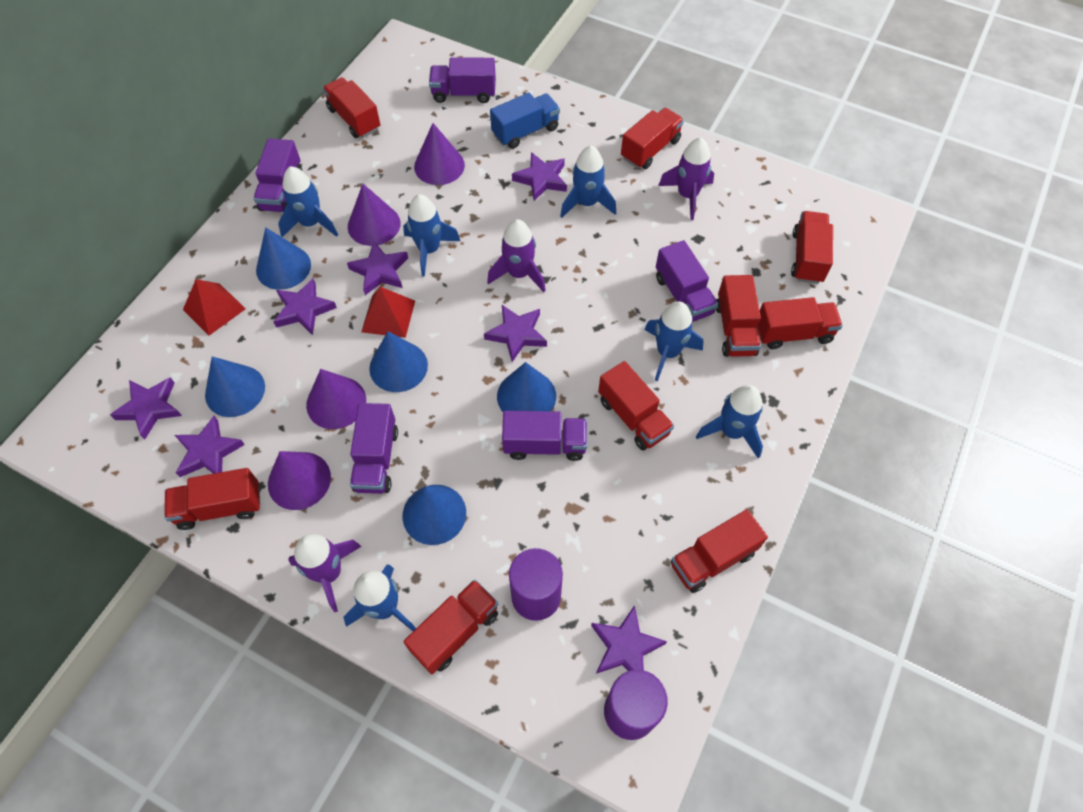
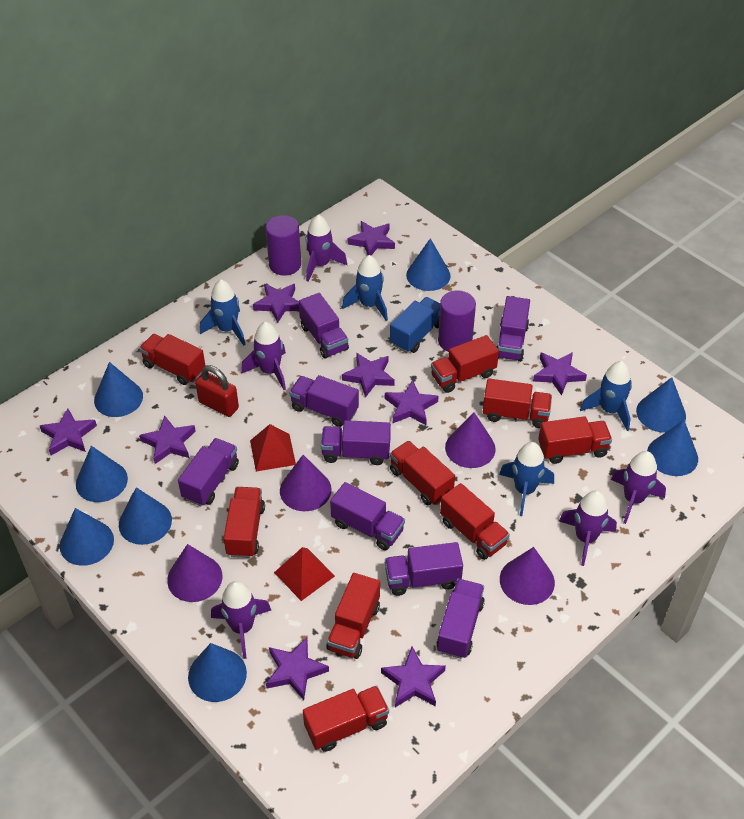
blue cone: [205,356,265,417] [256,228,311,290] [369,331,428,392] [402,485,466,545] [497,362,556,412] = 5 -> [60,508,114,566] [76,446,128,502] [94,362,143,417] [119,487,172,545] [188,643,247,702] [406,238,451,291] [636,377,686,433] [647,420,698,476] = 8
blue rocket: [278,166,338,237] [343,565,416,631] [403,194,460,277] [560,146,616,218] [644,302,703,381] [696,385,763,458] = 6 -> [200,280,246,346] [342,255,388,321] [499,442,554,516] [580,361,632,431] = 4
purple rocket: [288,534,361,612] [487,219,546,292] [658,137,714,220] = 3 -> [211,581,271,659] [241,322,286,390] [306,214,347,281] [559,490,617,566] [611,451,666,524] = 5
purple star: [110,378,182,439] [175,416,245,477] [273,278,337,335] [347,241,408,295] [484,305,547,362] [512,152,567,201] [591,605,667,674] = 7 -> [40,408,97,456] [139,416,196,464] [253,284,299,323] [266,637,329,700] [342,353,395,398] [348,221,395,255] [381,647,446,707] [385,380,439,425] [533,352,587,396] = 9
purple truck: [253,138,302,212] [350,403,398,494] [429,57,496,103] [502,411,587,461] [656,240,718,322] = 5 -> [178,438,239,506] [289,375,359,427] [299,293,349,359] [321,420,391,465] [330,482,405,550] [385,542,463,596] [437,579,485,659] [497,296,530,362] = 8
red padlock: none = 0 -> [195,365,239,417] = 1

